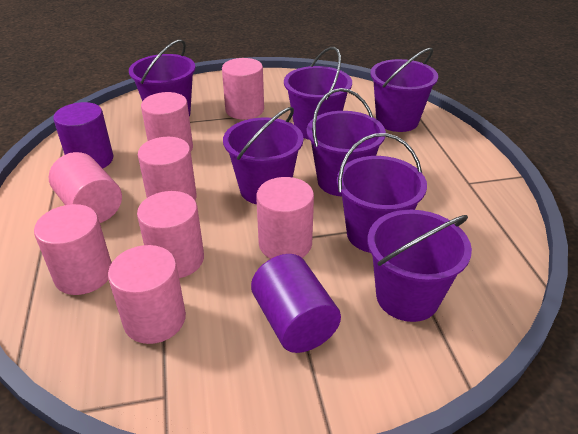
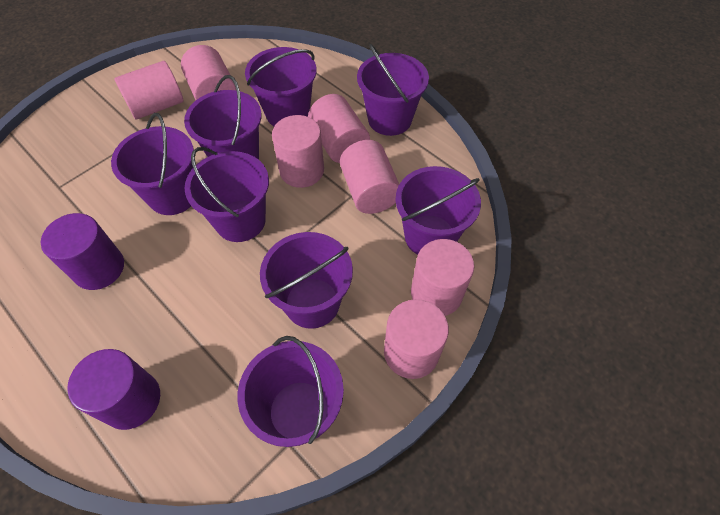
pink cylinder: [34,204,112,295] [49,152,122,223] [108,245,186,344] [137,191,204,278] [138,137,197,200] [141,92,193,151] [222,58,264,120] [256,177,314,259] = 8 -> [114,61,183,119] [181,45,236,100] [272,115,324,188] [308,94,370,163] [340,140,399,214] [384,299,449,379] [411,239,474,316] = 7
purple bucket: [129,39,196,116] [223,107,304,204] [284,47,352,140] [307,88,386,197] [337,133,427,253] [368,210,472,322] [370,48,438,132] = 7 -> [111,113,194,215] [184,75,262,160] [184,147,269,242] [238,336,344,447] [245,47,317,126] [260,232,353,329] [357,44,429,136] [396,166,481,255] = 8

